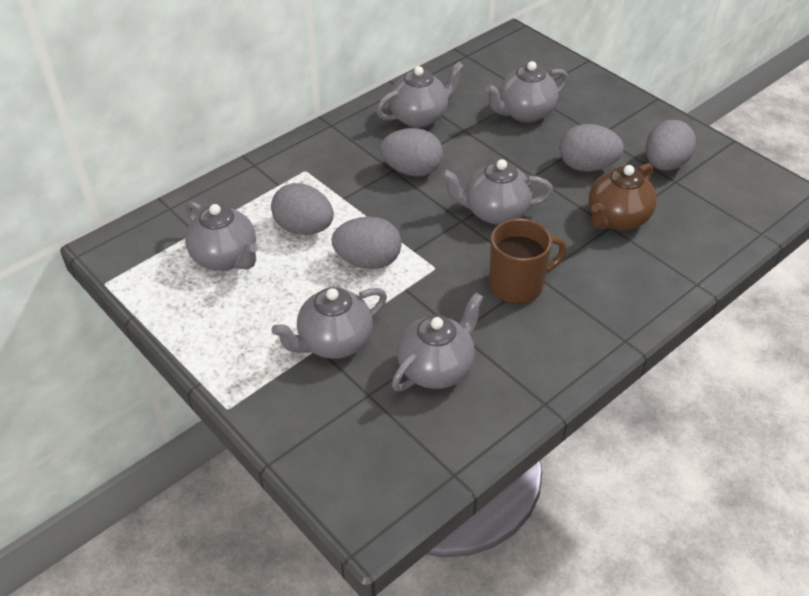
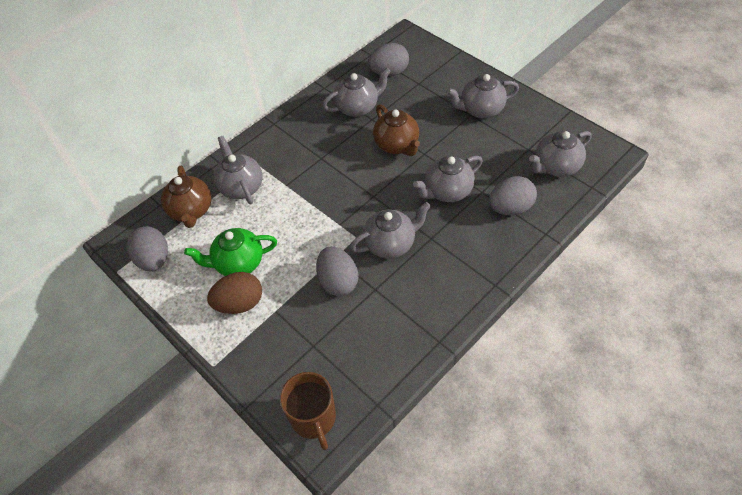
brown egg: none = 0 -> [207,272,262,314] = 1
brown teapot: [589,163,657,230] = 1 -> [161,166,211,228] [373,104,420,156] = 2
green teapot: none = 0 -> [184,228,277,276] = 1
grey egg: [271,183,334,235] [331,217,402,269] [380,128,443,176] [559,124,624,172] [646,120,696,171] = 5 -> [127,226,168,271] [316,246,358,296] [368,43,409,76] [489,176,537,215] = 4

